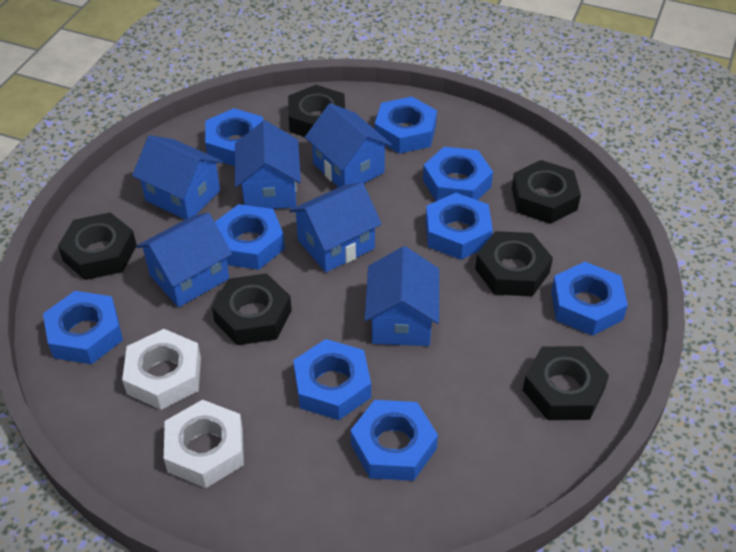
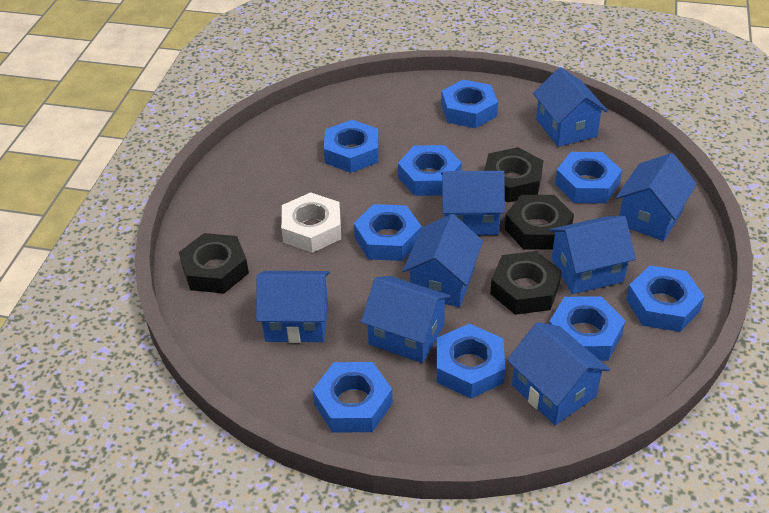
black nut: [58,212,137,280] [212,273,292,345] [288,85,345,137] [475,231,553,296] [512,160,581,224] [523,346,609,420] = 6 -> [179,233,249,293] [484,147,543,203] [490,251,562,315] [505,195,574,250] = 4
blue house: [132,135,223,220] [136,213,232,307] [235,120,301,209] [289,182,382,272] [305,103,392,187] [365,246,439,346] = 6 -> [256,271,330,343] [361,276,451,363] [403,214,483,307] [441,171,505,235] [507,322,610,425] [533,67,608,147] [550,216,636,294] [616,153,697,241] = 8
white nut: [122,329,201,410] [164,399,244,488] = 2 -> [281,192,341,253] = 1

